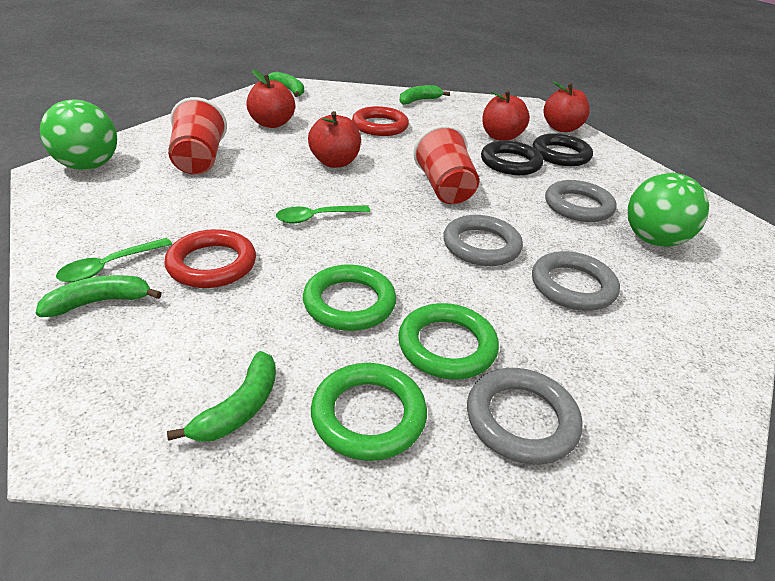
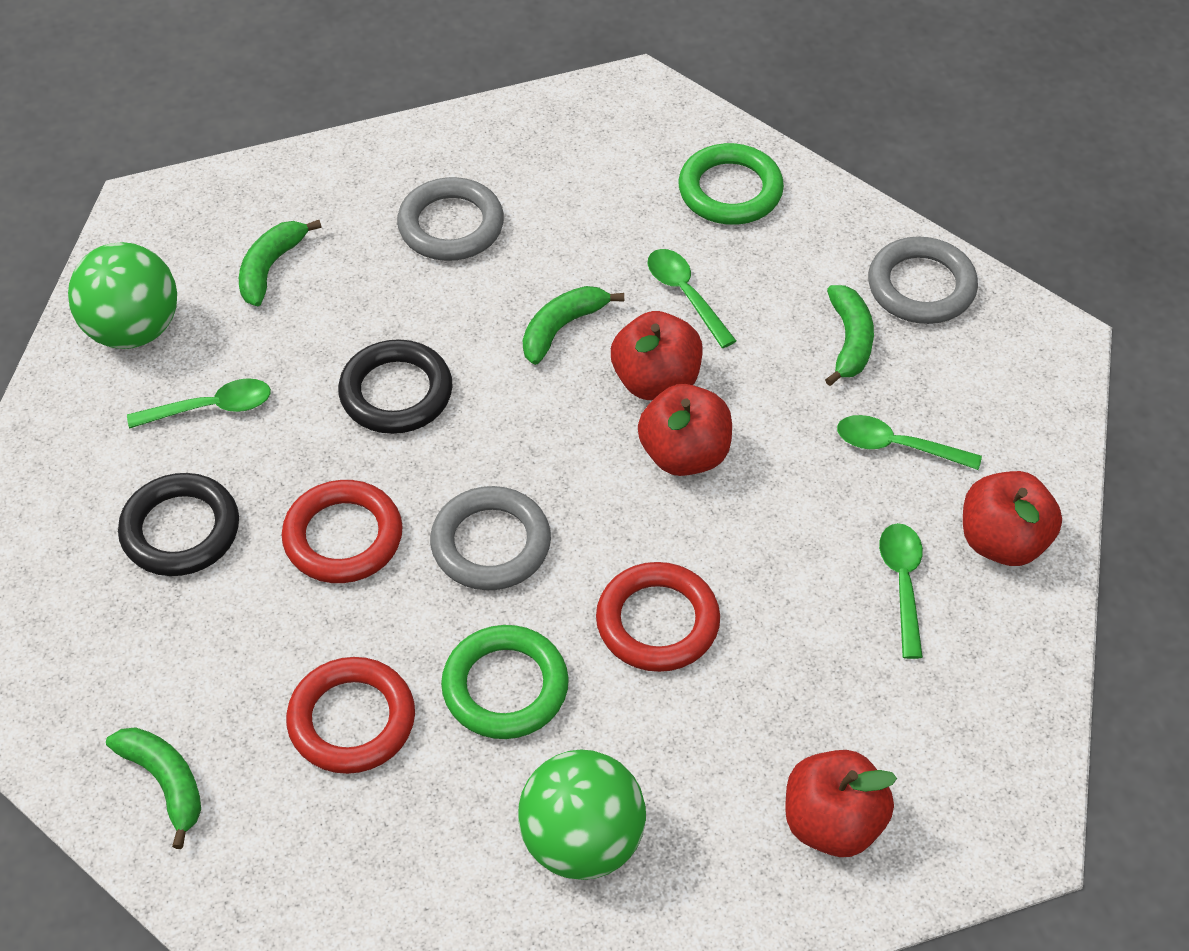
green ring: [303,264,396,331] [311,363,427,461] [398,303,499,379] = 3 -> [441,625,569,739] [678,143,784,225] = 2
green spoon: [56,238,172,283] [276,205,371,224] = 2 -> [127,378,271,429] [648,249,736,348] [837,415,982,470] [879,523,923,659] = 4
grey ring: [443,215,523,266] [467,368,583,465] [532,251,620,311] [545,180,617,222] = 4 -> [397,177,504,261] [430,486,551,590] [868,236,978,324] = 3
red cup: [168,97,227,174] [413,125,479,204] = 2 -> none = 0
red ring: [164,229,256,288] [352,106,409,136] = 2 -> [282,480,403,583] [286,657,415,774] [596,562,720,672] = 3

